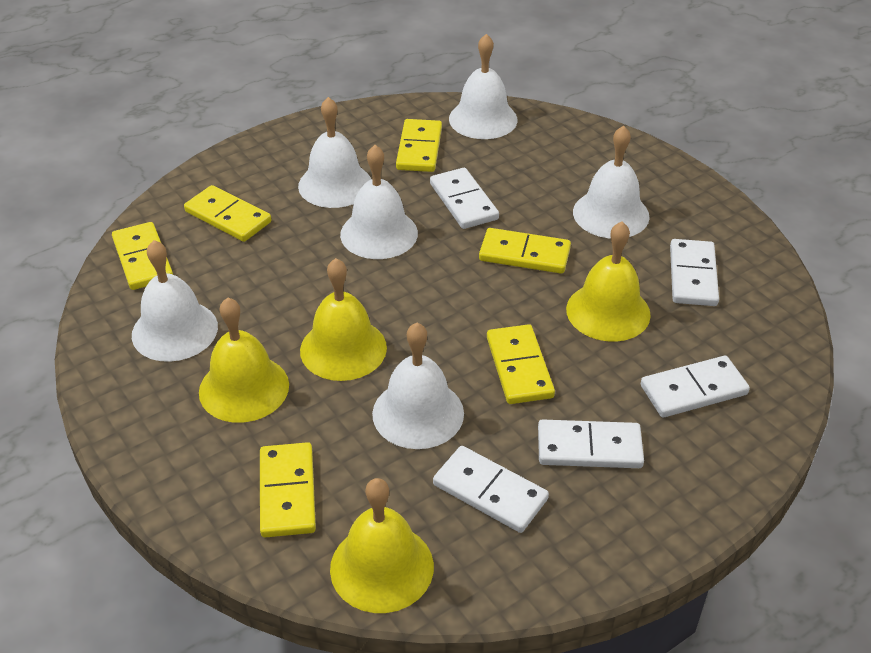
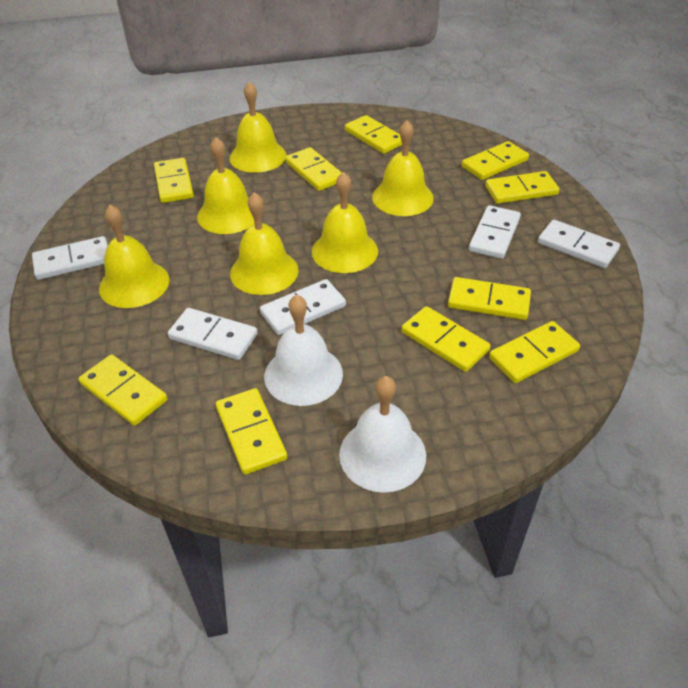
white bell: [132,240,218,362] [298,97,371,208] [340,145,418,259] [372,323,464,449] [449,34,518,139] [573,125,650,238] = 6 -> [264,295,343,406] [339,376,426,493] = 2
yellow bell: [199,297,289,423] [300,258,387,381] [330,478,434,613] [566,221,651,342] = 4 -> [99,205,169,308] [197,137,255,234] [229,82,286,173] [230,192,299,295] [312,172,378,273] [372,120,434,216] = 6
yellow domino: [112,222,173,290] [184,185,271,242] [260,442,316,537] [396,119,442,172] [479,228,571,274] [487,324,555,404] = 6 -> [79,354,167,426] [154,158,194,203] [216,388,287,475] [285,147,342,191] [345,115,402,154] [401,306,491,372] [448,277,531,320] [462,141,529,180] [485,171,559,204] [489,321,580,383] = 10

